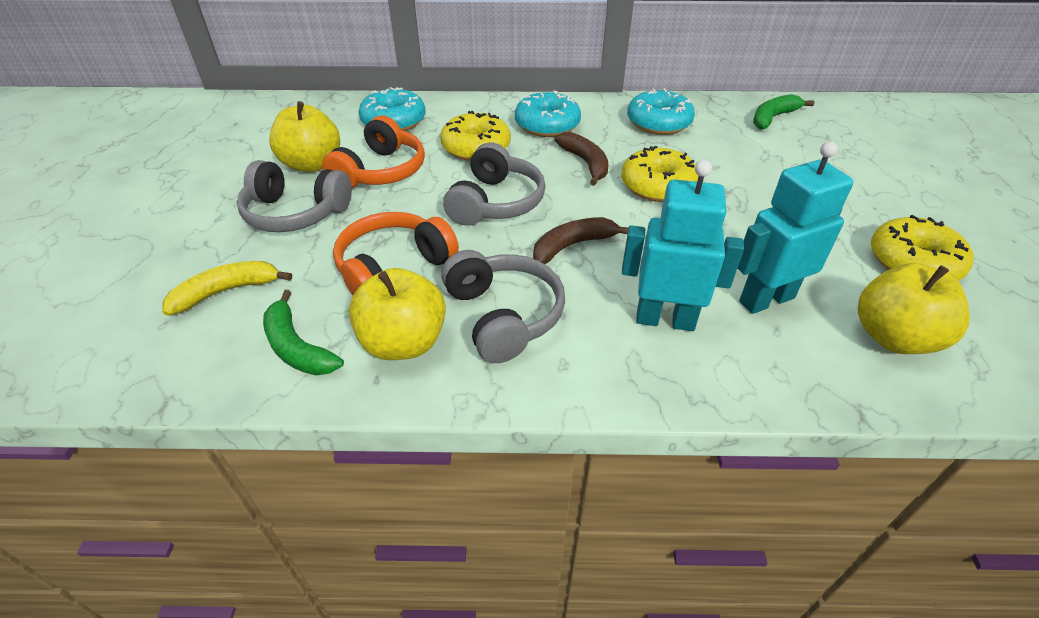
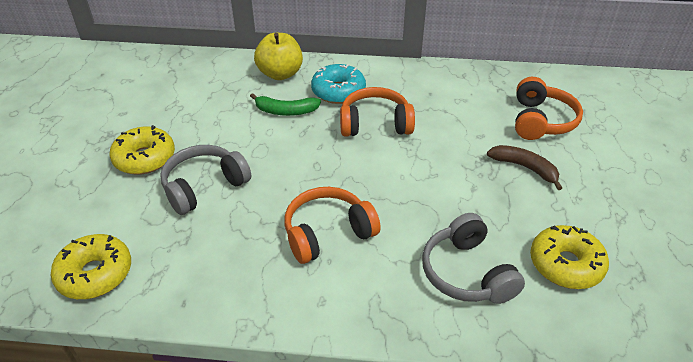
brown banana: [533,217,628,264] [554,132,609,186] = 2 -> [487,145,562,190] = 1
green banana: [263,290,344,375] [753,94,814,130] = 2 -> [250,93,321,116] = 1
grey headphones: [237,160,352,232] [441,250,565,363] [443,142,545,226] = 3 -> [160,145,251,215] [422,213,525,304] = 2
orange headphones: [322,115,425,188] [333,212,459,295] = 2 -> [285,187,381,264] [340,87,415,136] [515,77,583,140] = 3
turquoise donut: [359,87,426,131] [515,90,581,137] [627,89,695,135] = 3 -> [311,64,366,104] = 1
turquoise robot: [622,160,744,331] [737,141,854,314] = 2 -> none = 0
yellow apple: [269,101,340,172] [349,268,446,360] [858,263,970,354] = 3 -> [254,33,303,80] = 1
yellow banana: [162,261,292,315] = 1 -> none = 0

